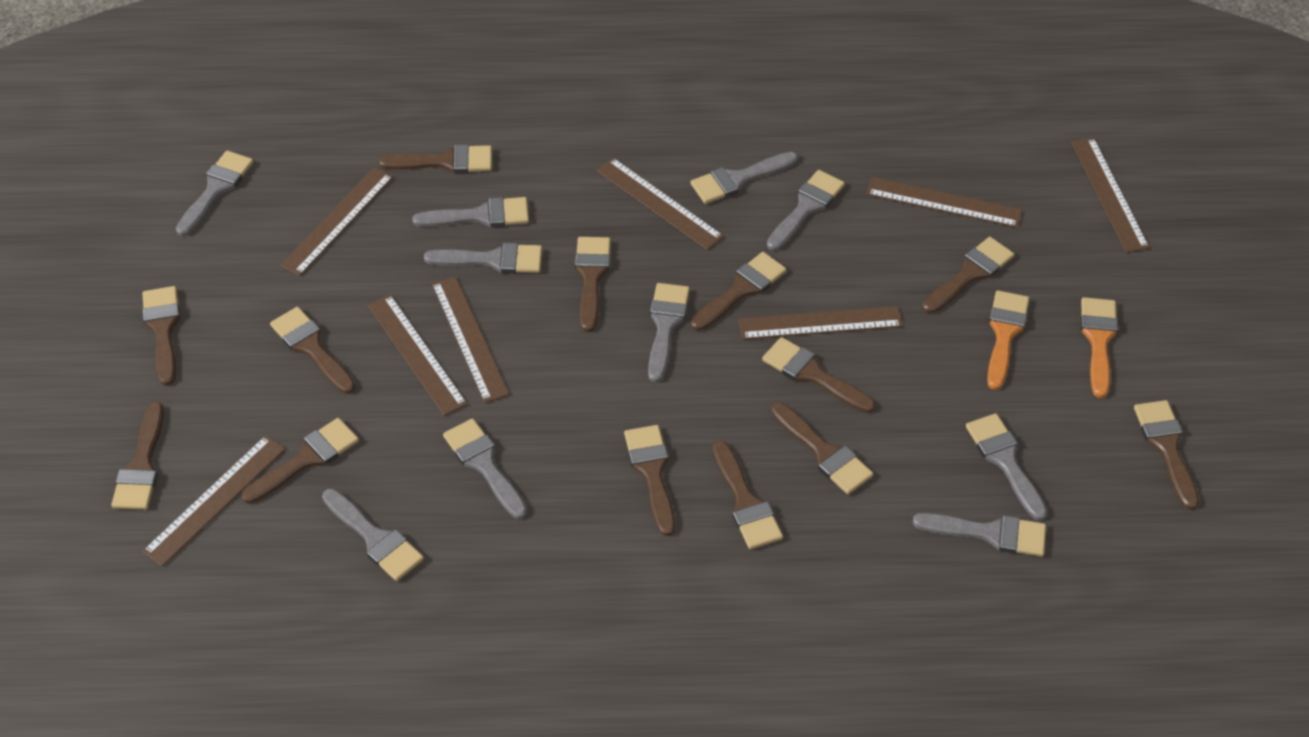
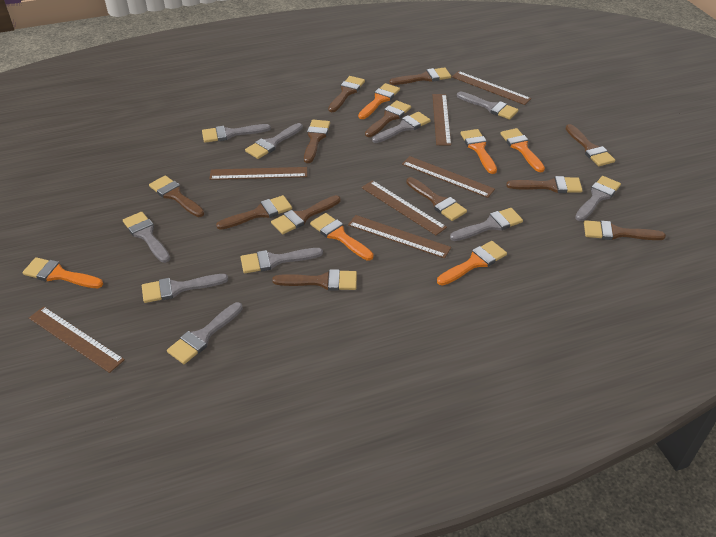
brown brush: [111,402,164,510] [142,286,180,386] [242,418,359,504] [270,307,355,394] [379,144,492,173] [575,237,611,332] [624,425,675,536] [691,252,787,331] [713,440,783,549] [762,337,875,413] [771,402,873,494] [922,237,1014,314] [1134,400,1199,510] = 13 -> [149,175,204,217] [216,195,292,230] [271,195,340,234] [272,269,357,291] [304,119,330,163] [328,76,365,112] [365,100,411,137] [390,67,451,85] [406,177,467,221] [506,176,583,193] [565,124,615,166] [584,220,666,240] = 12
brown ruler: [142,435,286,567] [280,167,394,276] [368,295,467,416] [432,276,509,403] [596,158,724,250] [739,306,903,340] [866,177,1022,228] [1071,137,1150,252] = 8 -> [29,306,125,373] [209,167,307,180] [348,215,451,258] [361,180,447,235] [402,156,495,198] [432,94,451,146] [451,71,531,105] = 7
orange brush: [987,290,1029,390] [1081,297,1118,398] = 2 -> [22,257,103,288] [310,213,373,261] [358,83,400,119] [437,241,507,286] [460,129,497,174] [500,128,545,172] = 6

